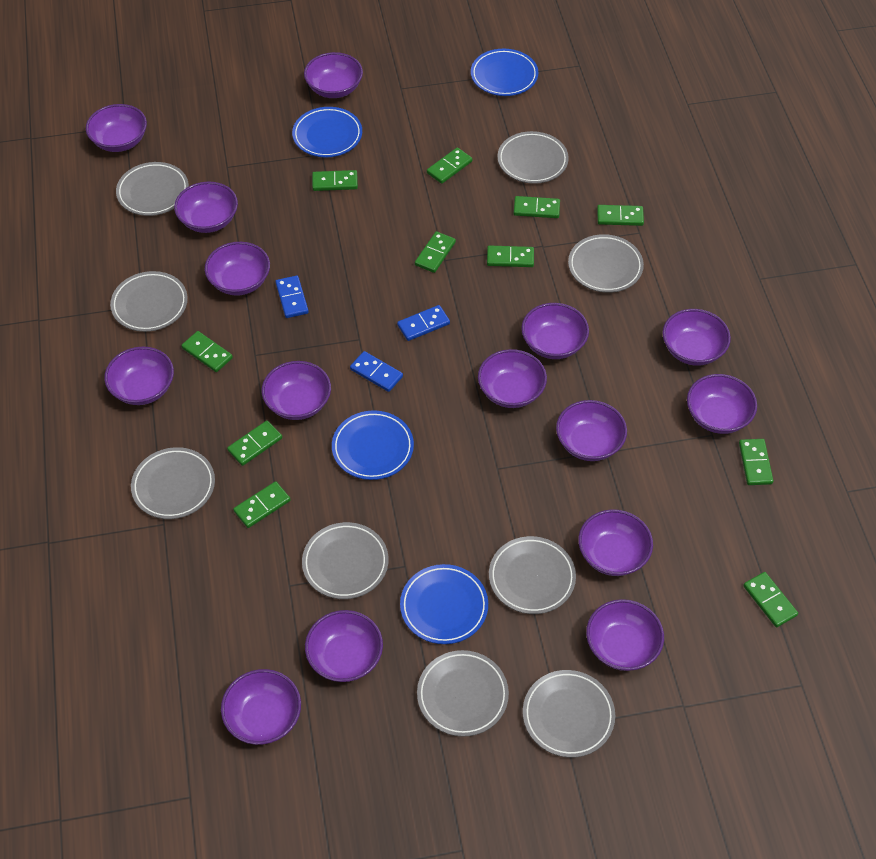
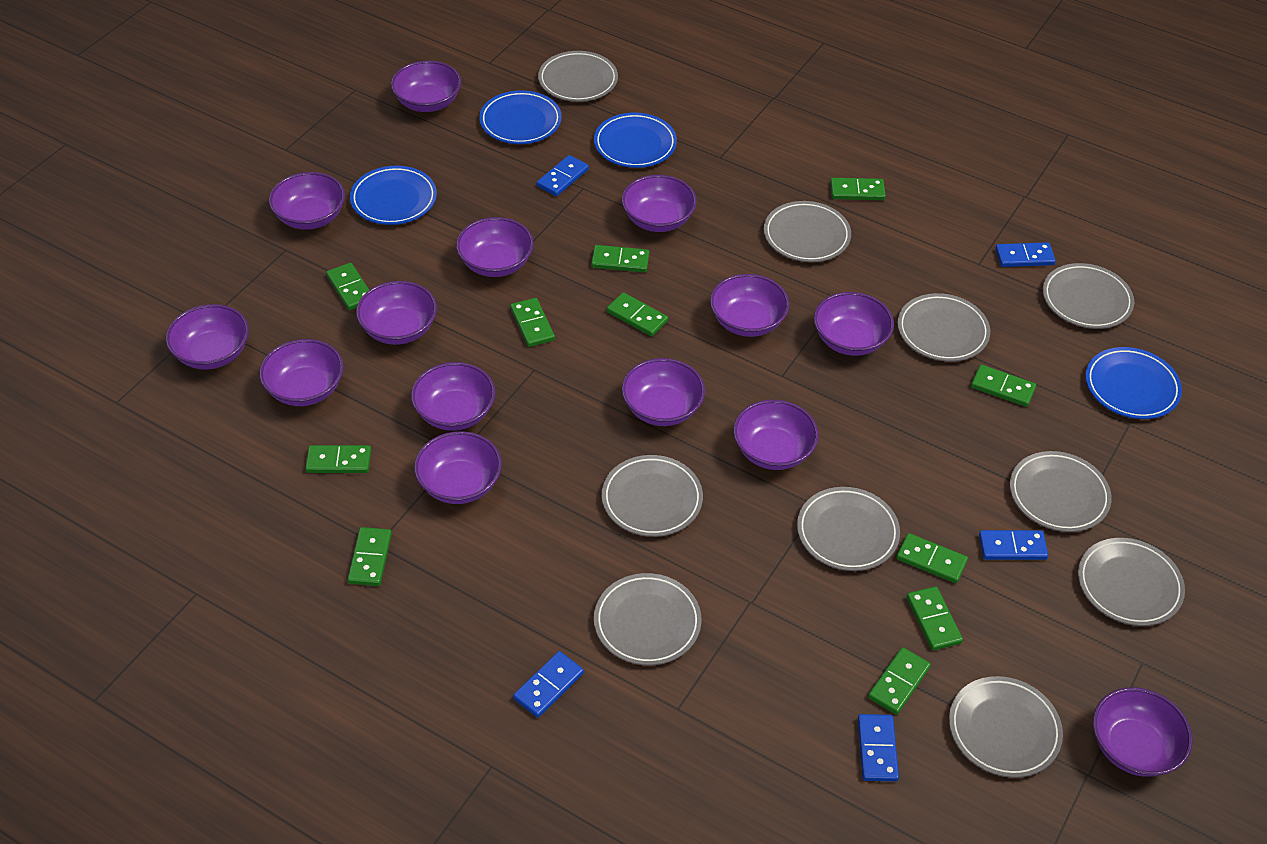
blue domino: [275,276,309,318] [350,351,403,392] [397,305,450,341] = 3 -> [513,651,584,718] [537,155,589,196] [858,714,899,782] [979,530,1048,560] [995,242,1056,267] = 5
grey plate: [110,271,188,332] [116,162,189,216] [131,447,215,519] [302,522,389,599] [417,650,509,737] [489,536,576,614] [497,131,569,184] [523,670,615,758] [568,234,644,293] = 9 -> [538,51,618,102] [594,573,701,665] [602,455,703,537] [764,201,851,262] [797,487,900,571] [898,293,990,362] [949,676,1063,778] [1010,451,1112,532] [1043,263,1134,329] [1078,538,1185,626] = 10
purple bowl: [86,104,147,152] [104,347,174,405] [174,182,238,233] [205,242,270,296] [221,669,301,745] [262,361,331,420] [304,52,363,98] [305,610,383,682] [478,349,547,408] [521,303,589,359] [556,400,627,461] [578,509,653,576] [586,599,664,671] [663,309,731,366] [687,374,757,434] = 15 -> [166,304,249,370] [259,339,344,406] [269,172,345,230] [356,281,437,345] [391,61,461,112] [411,362,495,431] [414,431,502,504] [456,217,534,277] [622,175,697,232] [622,358,705,426] [710,274,790,337] [733,400,819,470] [814,292,894,356] [1093,687,1193,777] = 14

